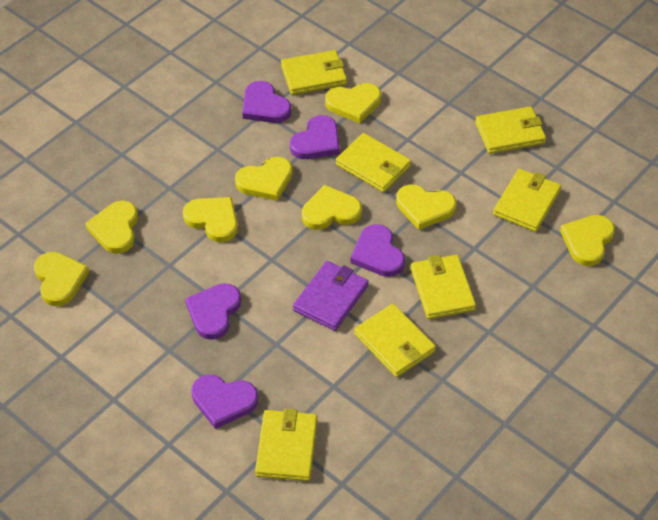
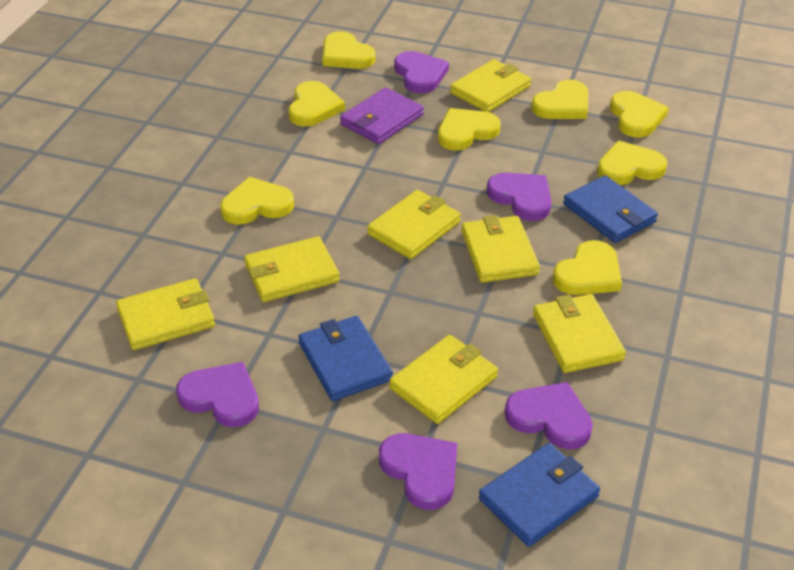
blue wallet: none = 0 -> [298,316,393,401] [479,443,600,547] [563,175,658,243] = 3

